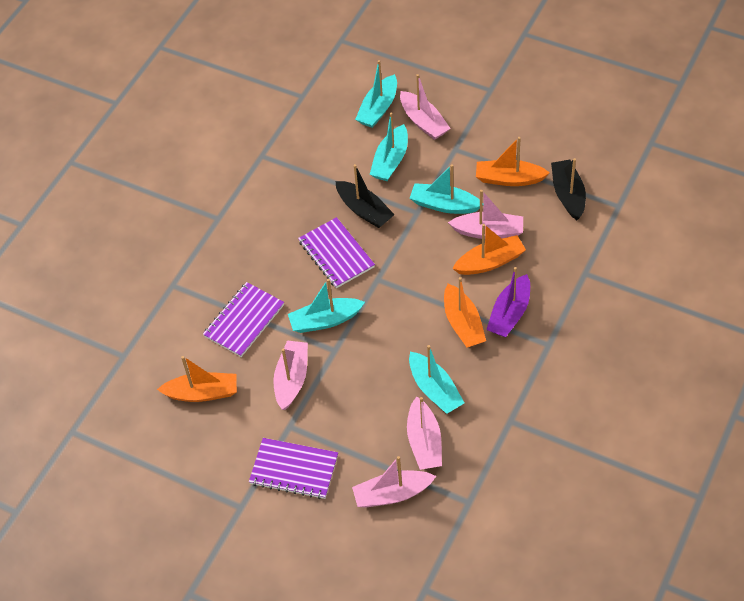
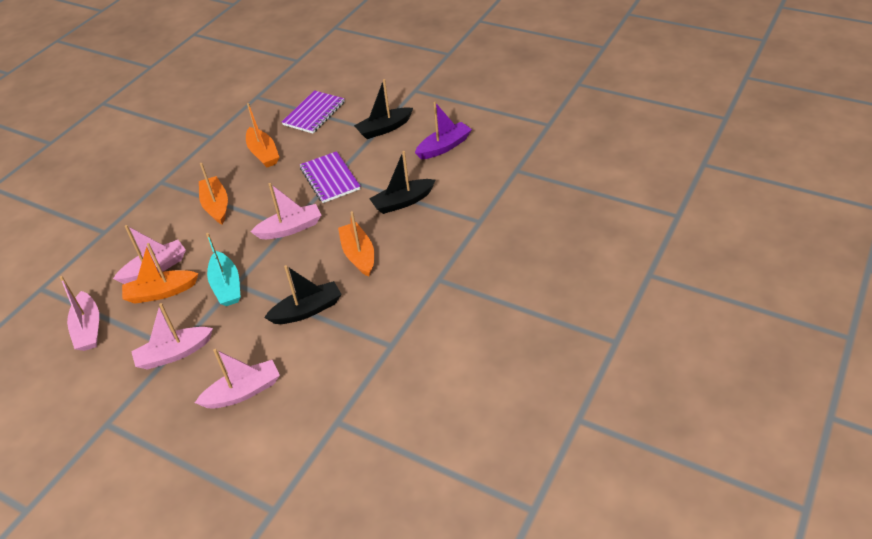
black boat: [336,164,395,228] [551,158,586,220] = 2 -> [264,265,342,324] [354,79,413,139] [369,151,436,214] = 3
purple notebook: [203,282,284,357] [249,438,338,499] [298,217,375,288] = 3 -> [282,90,345,134] [300,151,360,203] = 2
turquoise boat: [288,279,365,333] [355,60,397,128] [370,112,408,181] [409,164,483,214] [409,345,464,414] = 5 -> [206,233,241,306] = 1

